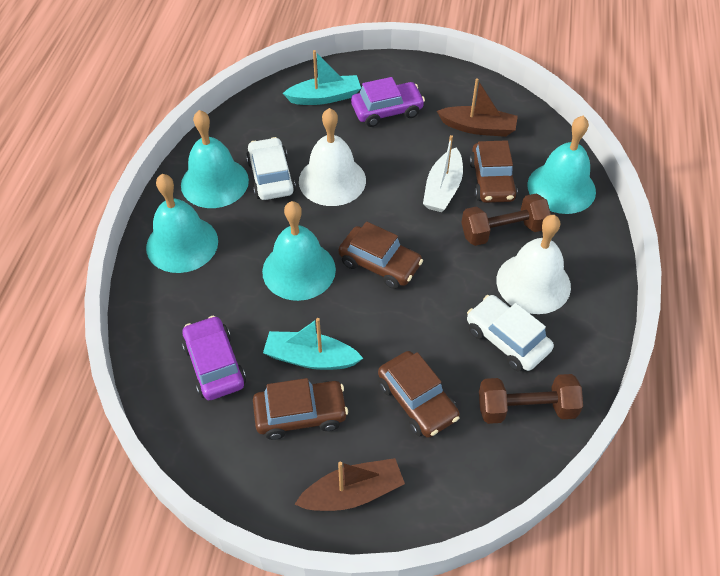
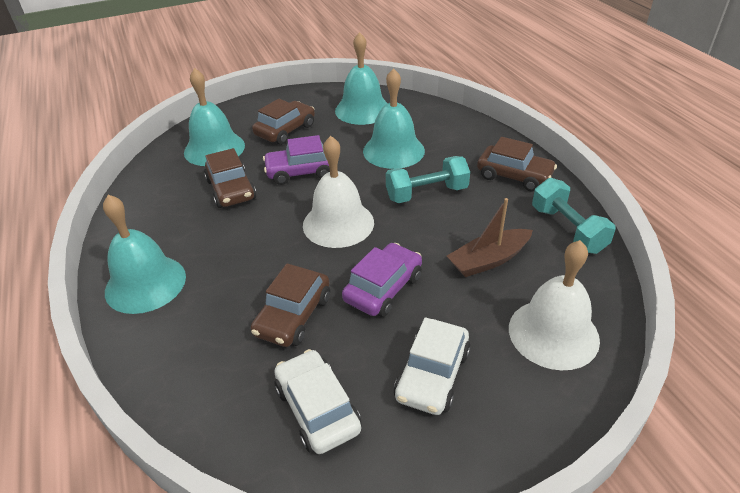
brown boat: [294,458,405,511] [437,78,518,137] = 2 -> [447,198,533,277] = 1
brown dumbbell: [461,194,551,246] [479,374,583,424] = 2 -> none = 0
turquoise boat: [263,318,363,370] [283,50,361,105] = 2 -> none = 0
turquoise dumbbell: none = 0 -> [386,156,470,203] [532,178,616,254] = 2
white boat: [423,135,463,212] = 1 -> none = 0

